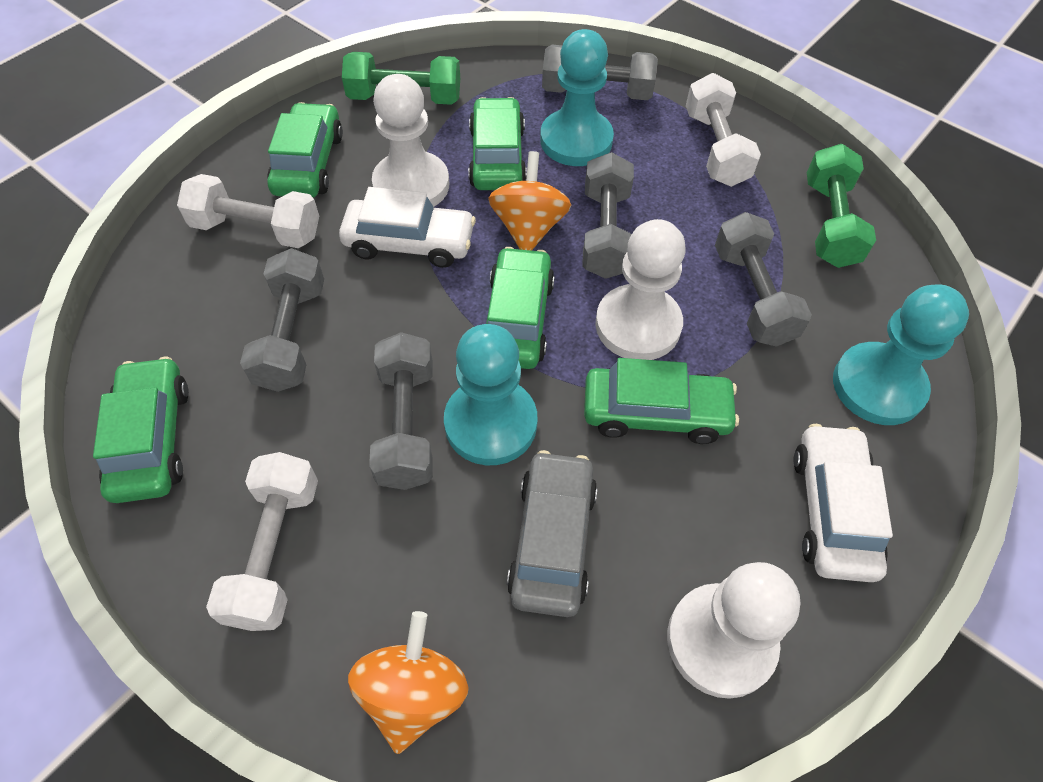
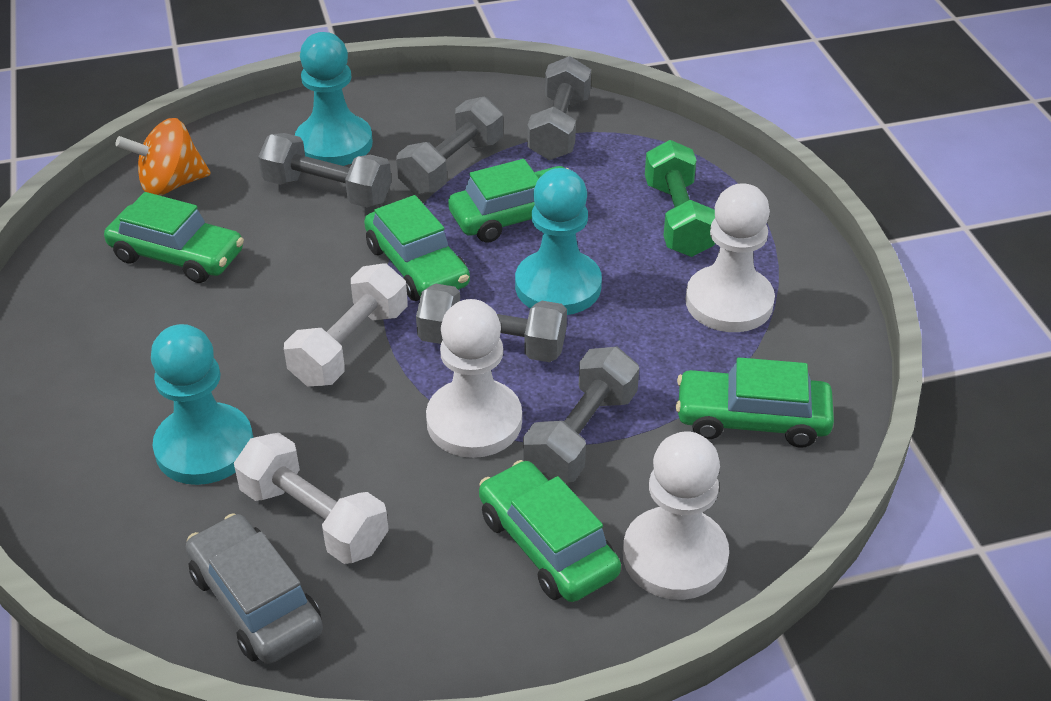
green dumbbell: [342,52,460,105] [807,144,876,268] = 2 -> [645,140,716,257] = 1
orange spinning top: [348,611,469,754] [488,151,571,251] = 2 -> [115,118,211,196] = 1
white car: [339,187,476,268] [794,424,893,582] = 2 -> none = 0
white dumbbell: [177,174,319,248] [206,452,318,631] [686,73,761,187] = 3 -> [234,433,389,564] [284,264,408,386] = 2

